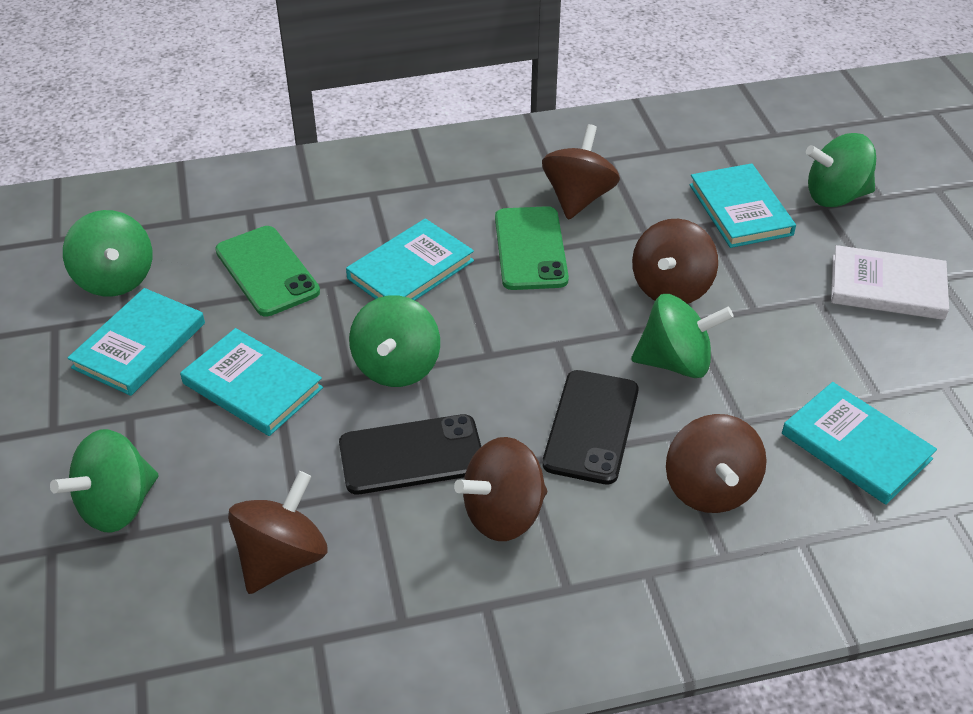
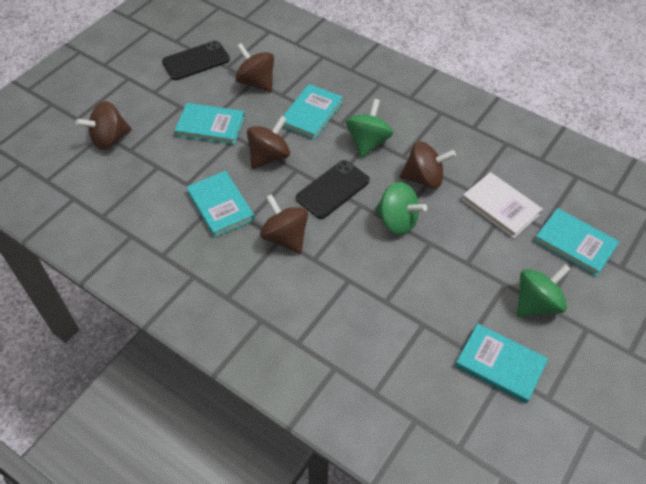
green phone: [215,226,320,316] [495,206,569,290] = 2 -> none = 0
green spinning top: [50,429,159,533] [63,210,152,296] [349,295,440,387] [631,294,734,378] [806,133,876,207] = 5 -> [346,99,393,158] [375,182,427,235] [517,264,571,317] = 3

